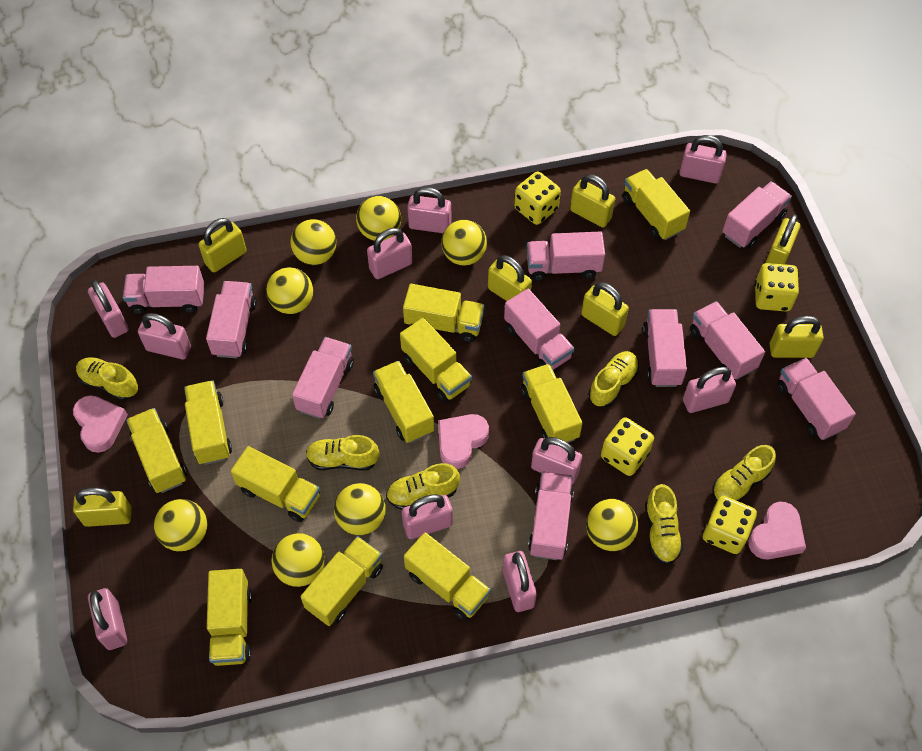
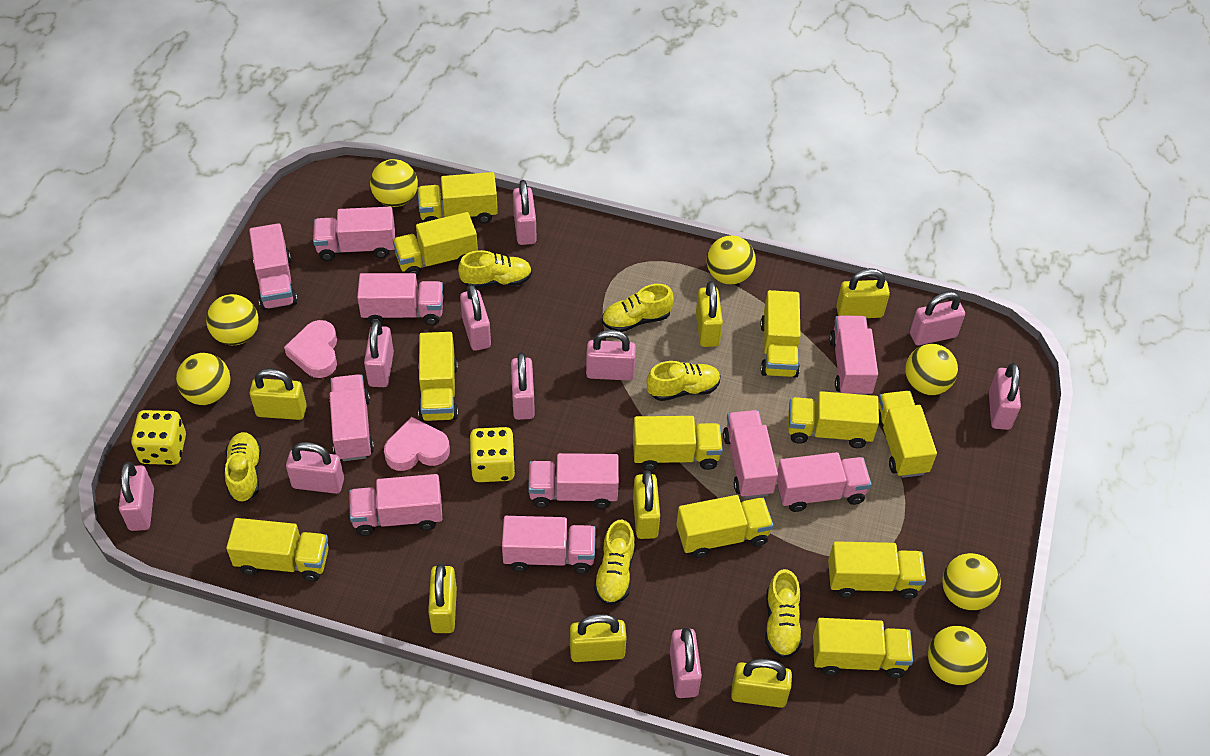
pink heart: [73,395,128,453] [438,414,489,469] [748,502,806,559] = 3 -> [284,320,337,378] [384,417,450,471] = 2
yellow ball: [154,499,207,551] [266,267,313,314] [271,533,325,587] [291,219,336,265] [334,483,386,535] [356,196,401,241] [441,220,487,266] [586,499,638,551] = 8 -> [176,353,231,405] [206,294,259,345] [370,159,418,207] [707,235,756,285] [905,344,958,395] [928,626,988,685] [942,553,1001,611] = 7
yellow dice: [514,171,561,225] [601,417,654,476] [703,496,757,554] [755,263,799,311] = 4 -> [131,410,186,465] [470,427,515,482] = 2

